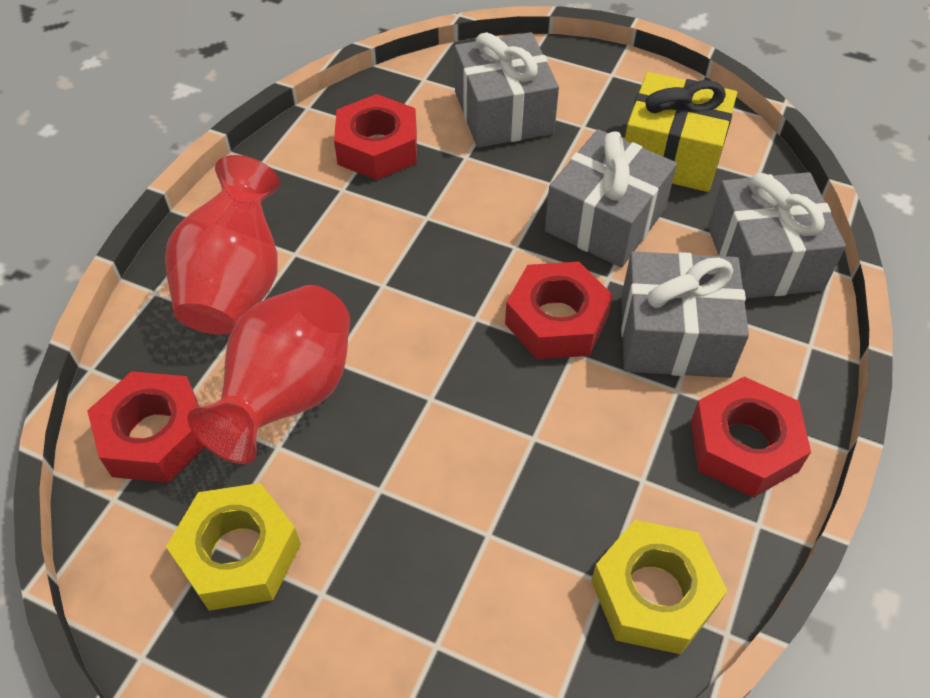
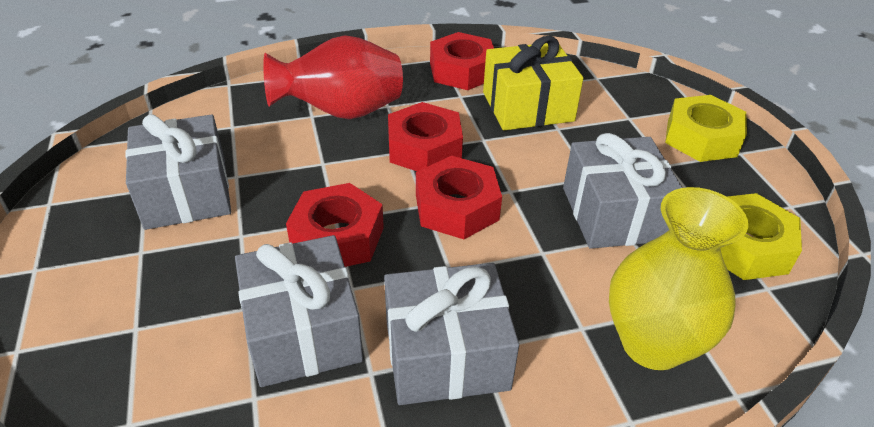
red vase: [165,155,280,335] [187,285,350,464] = 2 -> [263,35,403,119] = 1
yellow vase: none = 0 -> [609,187,748,370] = 1

